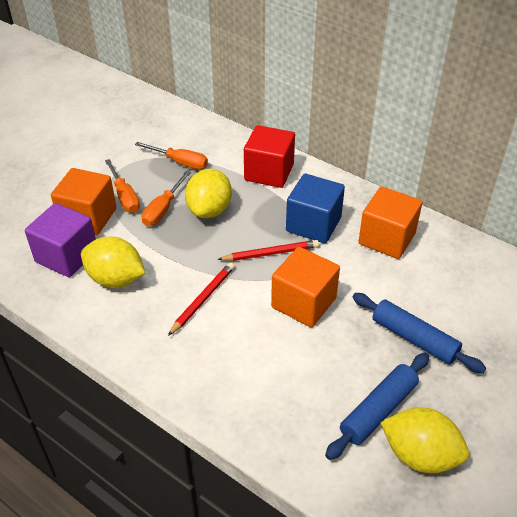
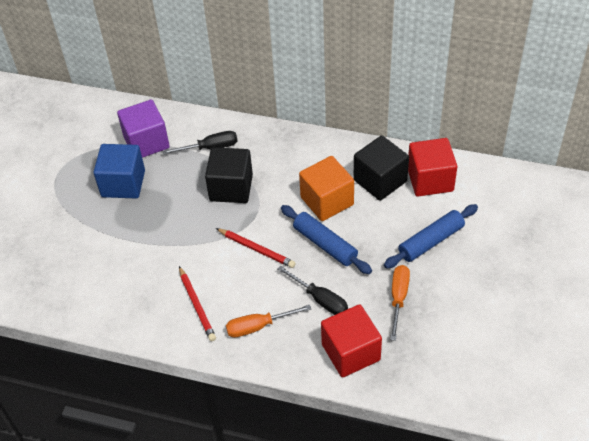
black cube: none = 0 -> [205,147,253,203] [354,136,409,201] = 2
black screwdriver: none = 0 -> [163,131,238,155] [277,265,348,315] = 2
orange cube: [51,168,116,235] [271,247,340,327] [358,186,422,259] = 3 -> [299,156,354,221] = 1
orange screwdriver: [105,159,140,213] [135,142,208,169] [142,170,191,226] = 3 -> [226,305,311,338] [390,265,410,341] = 2
red cube: [244,125,295,188] = 1 -> [321,304,382,377] [408,138,457,197] = 2
yellow lemon: [81,237,145,288] [185,169,232,218] [380,407,469,473] = 3 -> none = 0

